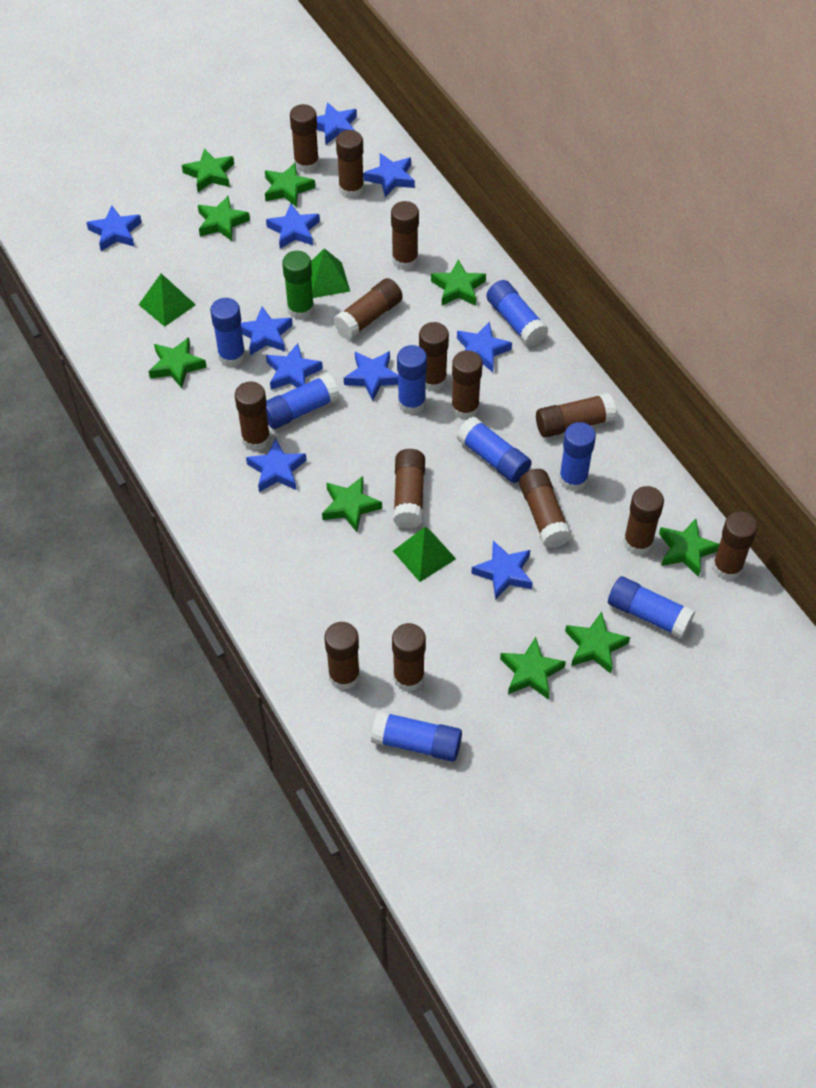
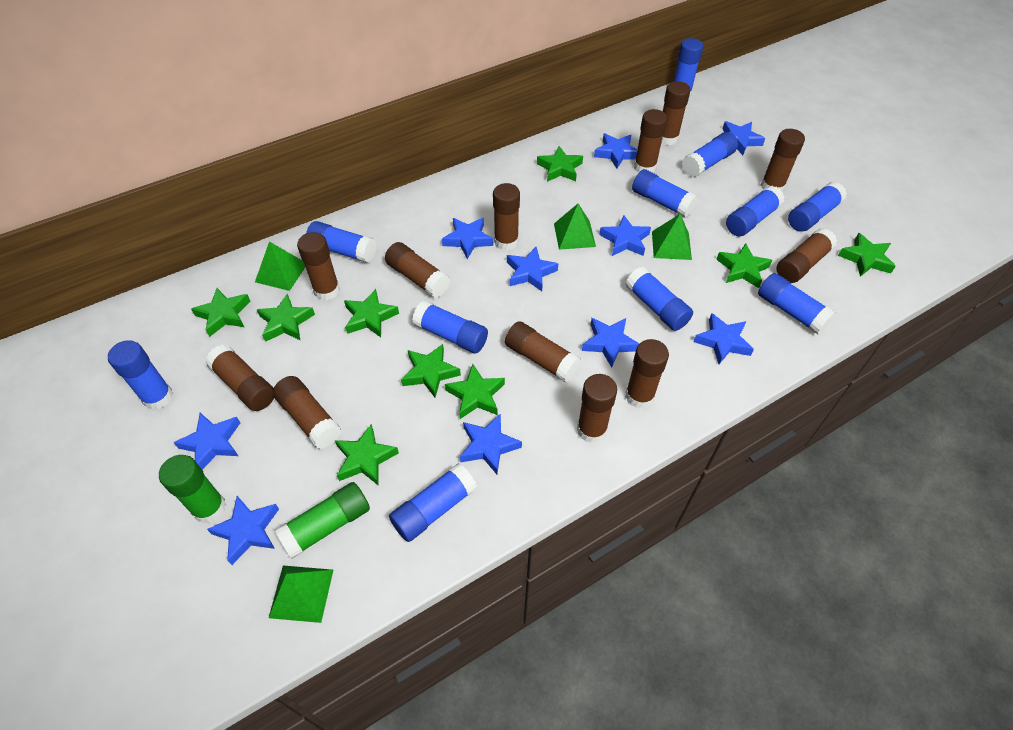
blue glue stick: [210,298,246,367] [266,374,340,429] [371,711,462,762] [397,345,427,414] [457,417,532,483] [486,280,548,347] [559,422,596,491] [608,576,695,639] = 8 -> [108,340,173,410] [306,221,376,263] [389,463,477,542] [412,300,488,353] [626,267,693,331] [632,169,698,218] [674,38,703,98] [682,132,738,177] [726,186,784,237] [758,273,836,334] [788,182,847,232] = 11
brown glue stick: [235,382,271,451] [290,104,319,173] [324,622,360,690] [333,278,403,339] [336,130,364,199] [391,201,419,270] [392,623,426,692] [393,449,425,528] [419,322,449,391] [451,350,483,420] [519,469,571,548] [536,393,616,438] [623,486,664,555] [712,511,758,581] = 14 -> [205,345,274,411] [273,376,341,449] [297,232,340,300] [385,242,450,298] [493,183,520,251] [505,321,581,383] [577,374,617,443] [625,339,669,409] [634,109,667,172] [661,81,690,145] [761,129,805,192] [776,228,837,283] = 12
green glue stick: [282,251,314,320] = 1 -> [159,455,226,523] [275,482,370,559] = 2
green pyramid: [139,273,196,327] [311,248,350,298] [393,527,456,582] = 3 -> [255,241,305,291] [269,565,333,623] [554,204,596,250] [652,214,692,260] = 4

